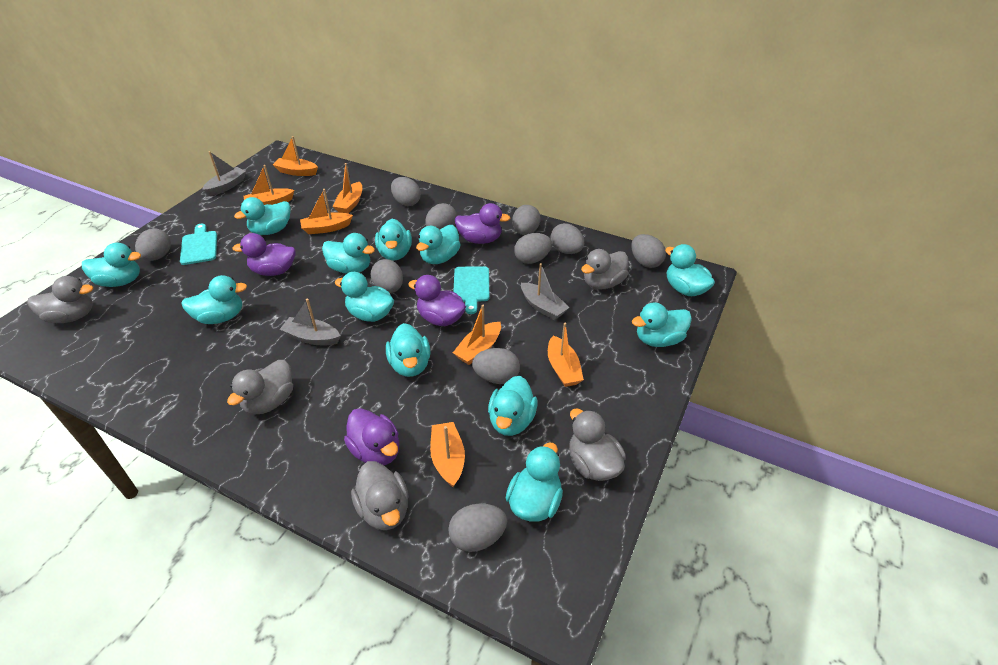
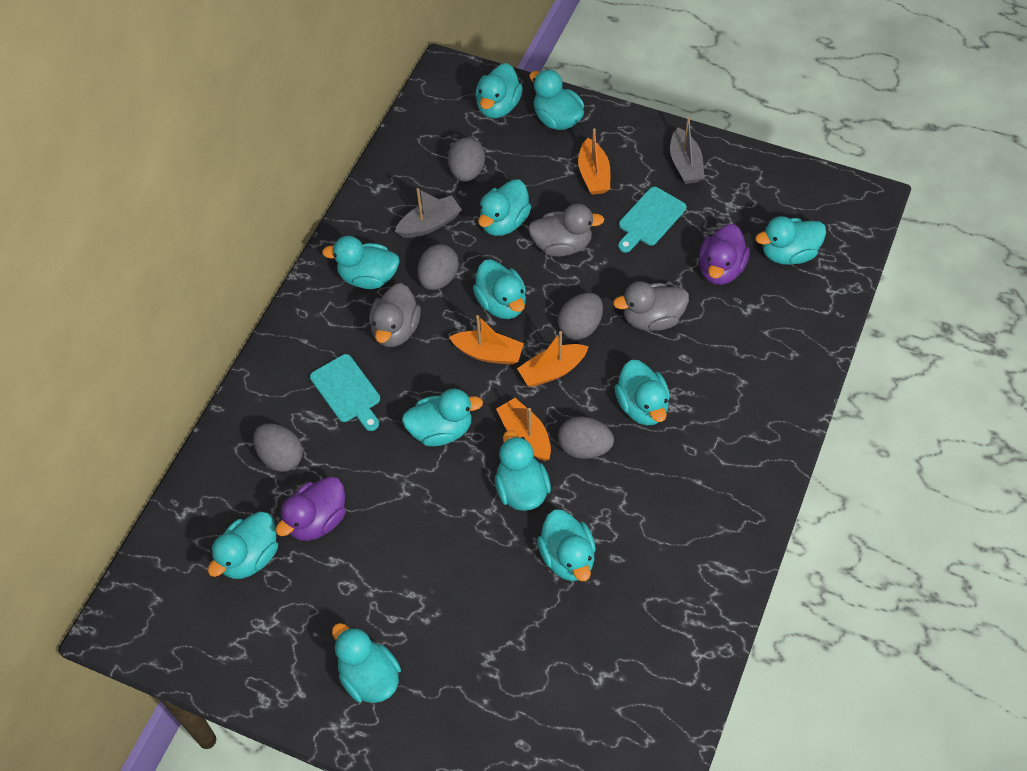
grey boat: [202,151,246,196] [280,299,340,345] [521,263,570,320] = 3 -> [395,188,462,238] [670,118,705,184] = 2
grey duck: [28,276,93,323] [227,360,293,415] [351,461,409,530] [569,408,626,481] [581,249,628,289] = 5 -> [369,283,421,347] [528,204,604,257] [613,281,689,331] = 3
grey egg: [135,228,171,261] [371,259,403,293] [391,177,421,206] [425,203,457,230] [448,504,507,552] [472,348,520,384] [512,205,541,235] [514,233,552,264] [550,223,584,254] [631,234,666,268] = 10 -> [253,424,303,472] [418,244,459,290] [448,138,485,182] [558,293,603,340] [558,416,614,459] = 5
orange boat: [243,165,294,205] [273,136,318,176] [300,189,353,234] [333,163,362,213] [430,422,465,487] [453,305,501,365] [548,323,584,387] = 7 -> [449,315,524,365] [496,398,551,461] [517,331,589,387] [578,128,610,195] = 4
purple duck: [232,233,296,276] [344,408,399,465] [408,275,466,326] [455,203,510,244] = 4 -> [276,476,346,541] [699,224,750,285] = 2

